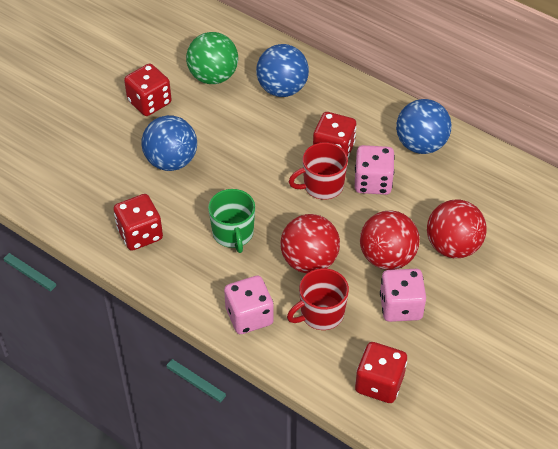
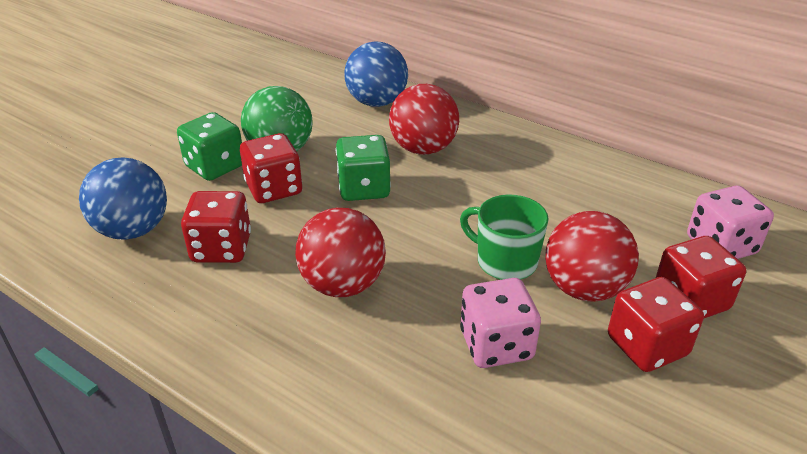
blue ball: [141,115,197,171] [256,44,309,97] [396,99,451,154] = 3 -> [79,157,167,240] [344,41,408,107] = 2
green dice: none = 0 -> [177,112,242,181] [336,135,391,201] = 2
pink dice: [224,276,274,334] [355,145,395,195] [380,269,426,322] = 3 -> [460,278,541,368] [687,186,774,259] = 2
red mug: [287,268,349,330] [289,142,348,200] = 2 -> none = 0

